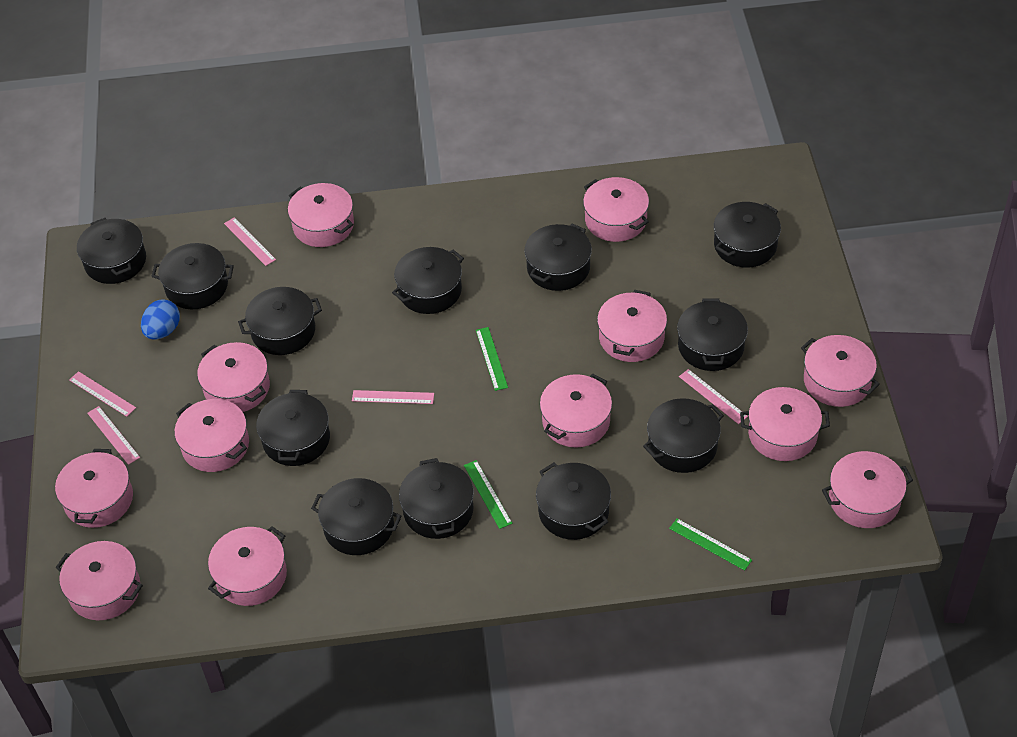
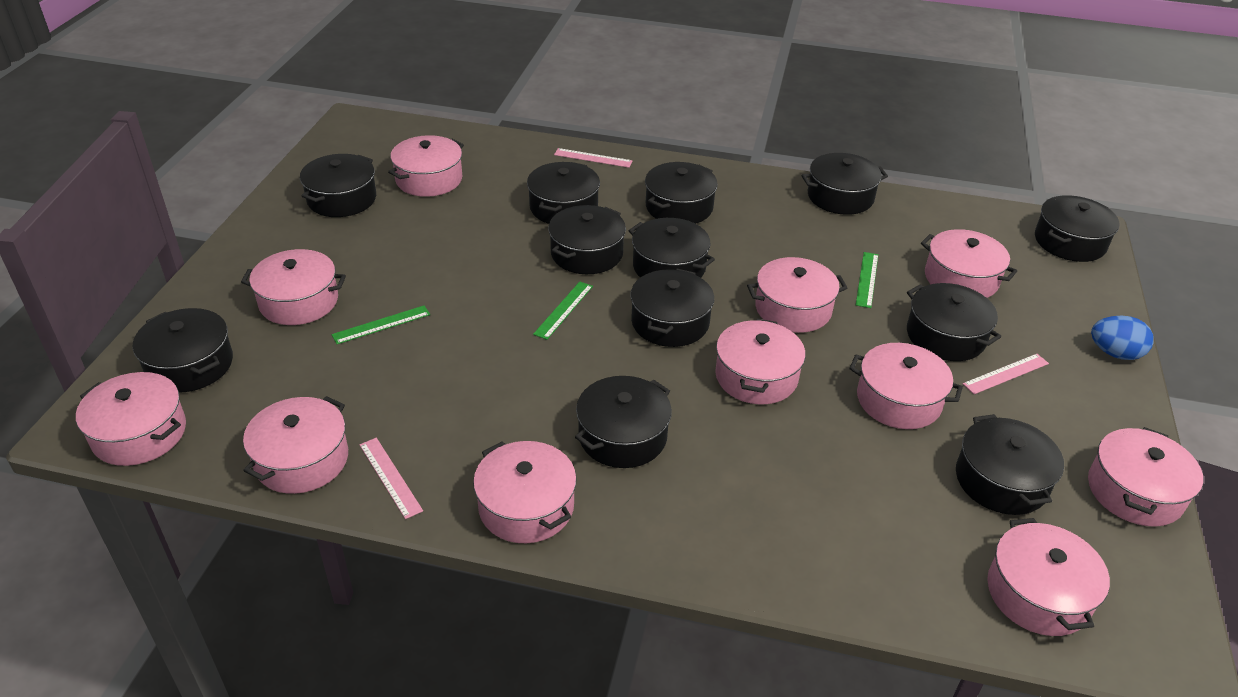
pink pot: [55,449,133,528] [56,541,143,620] [174,399,249,472] [197,342,270,412] [208,526,287,606] [288,183,354,247] [540,374,612,448] [583,177,649,242] [597,290,667,362] [740,387,830,461] [801,335,880,407] [822,451,913,528] = 12 -> [76,372,186,466] [241,249,346,325] [243,396,348,494] [388,135,464,197] [473,441,577,543] [715,318,805,404] [747,257,847,333] [850,343,963,429] [921,229,1017,298] [987,518,1110,636] [1088,427,1203,527] = 11
pink ruler: [69,371,136,417] [87,406,140,465] [224,217,276,266] [352,390,434,404] [679,369,748,424] = 5 -> [359,438,423,519] [554,148,633,168] [963,354,1049,394] = 3

